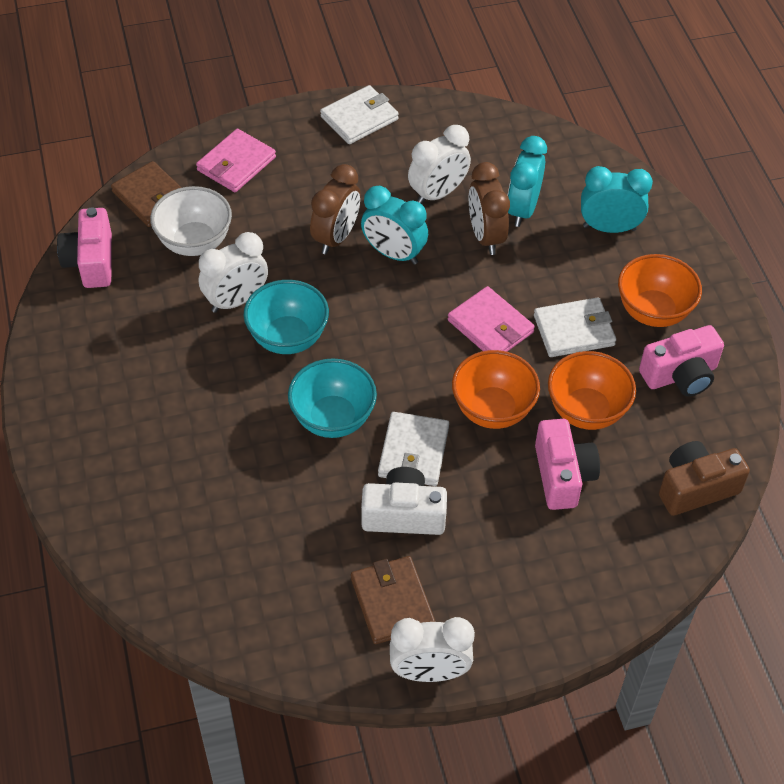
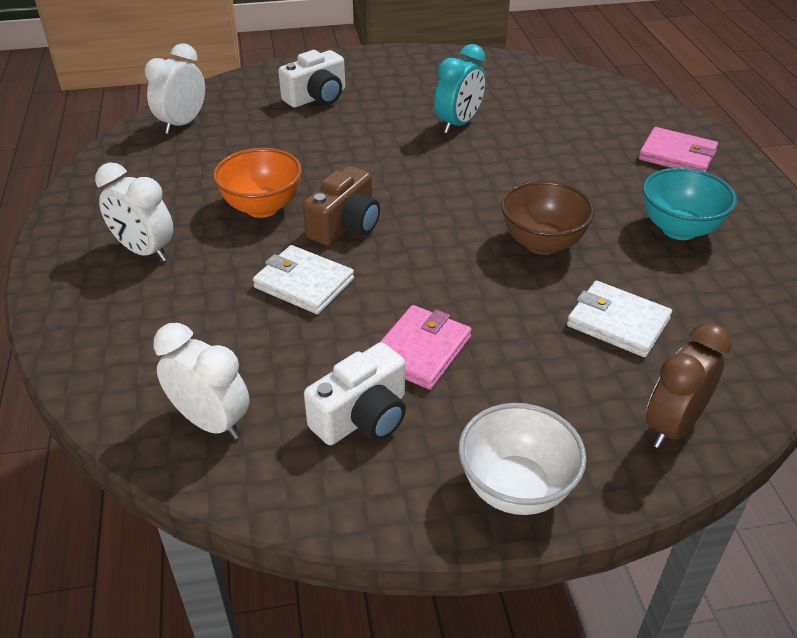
brown bowl: none = 0 -> [501,181,595,255] = 1
brown clock: [310,164,361,254] [469,162,510,255] = 2 -> [646,322,731,448] = 1
brown wallet: [111,161,182,227] [351,556,435,644] = 2 -> none = 0
orange bowl: [452,350,540,429] [548,351,636,430] [618,254,702,327] = 3 -> [213,148,302,218] = 1
pink camera: [57,207,112,288] [535,419,600,510] [639,325,724,397] = 3 -> none = 0
turquoise bowl: [244,280,329,354] [288,358,377,438] = 2 -> [643,168,737,240] = 1
turquoise clock: [361,186,428,265] [507,136,547,227] [581,166,653,233] = 3 -> [434,44,486,134] = 1
white camera: [361,467,447,535] = 1 -> [278,50,345,108] [304,342,406,445] = 2
white wallet: [320,85,399,144] [378,412,449,486] [534,297,616,357] = 3 -> [253,245,354,314] [567,281,672,357] = 2

